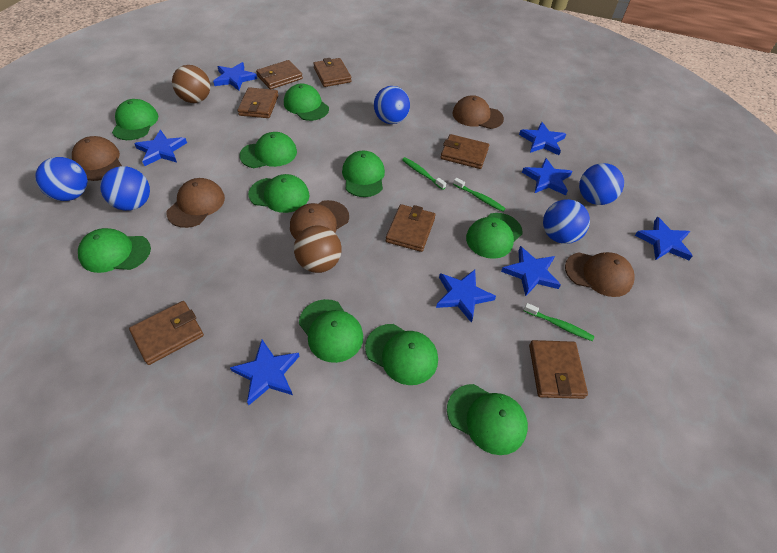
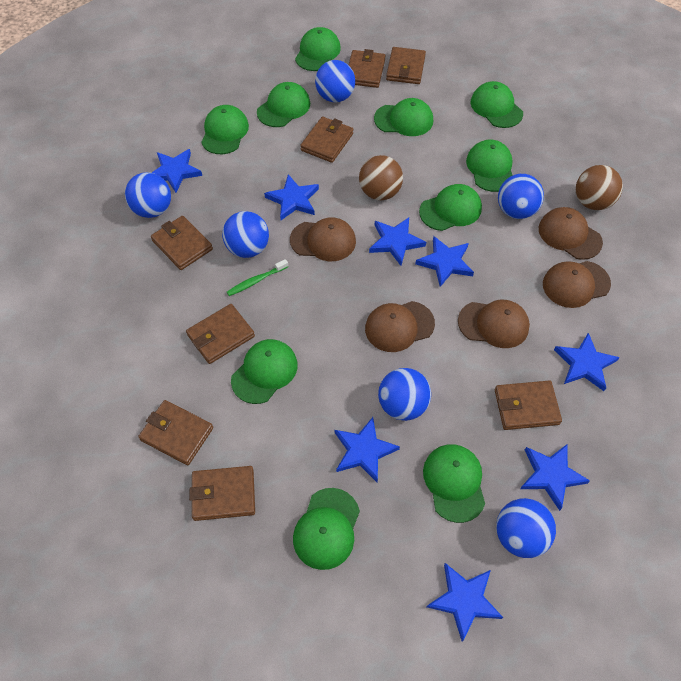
blue ball: [35,157,87,201] [100,166,150,211] [374,86,410,124] [543,199,590,244] [579,163,624,205] = 5 -> [125,172,171,218] [222,211,269,258] [315,60,355,103] [378,368,431,421] [496,498,556,558] [498,174,544,219] = 6
brown wallet: [129,301,204,365] [237,87,279,118] [256,60,303,89] [313,58,351,87] [386,204,436,252] [441,134,489,169] [529,340,588,399] = 7 -> [138,400,213,465] [151,216,213,270] [186,304,255,364] [189,466,255,521] [300,117,353,163] [348,49,385,88] [386,47,426,84] [495,380,562,430] = 8
green toothbrush: [402,157,446,190] [453,178,506,212] [524,303,594,341] = 3 -> [227,259,288,296] = 1

